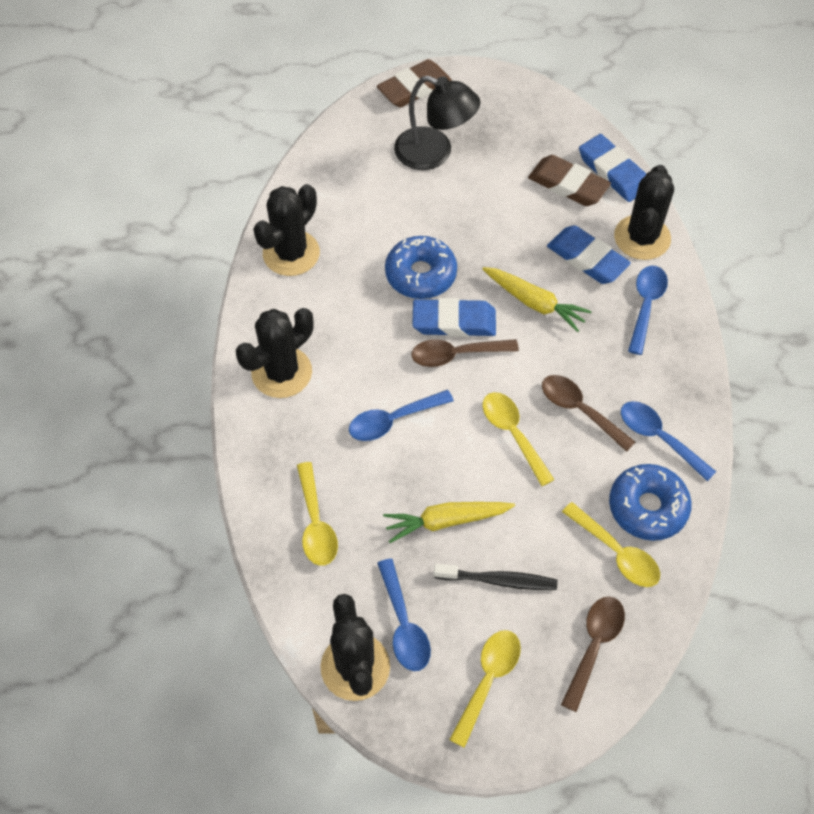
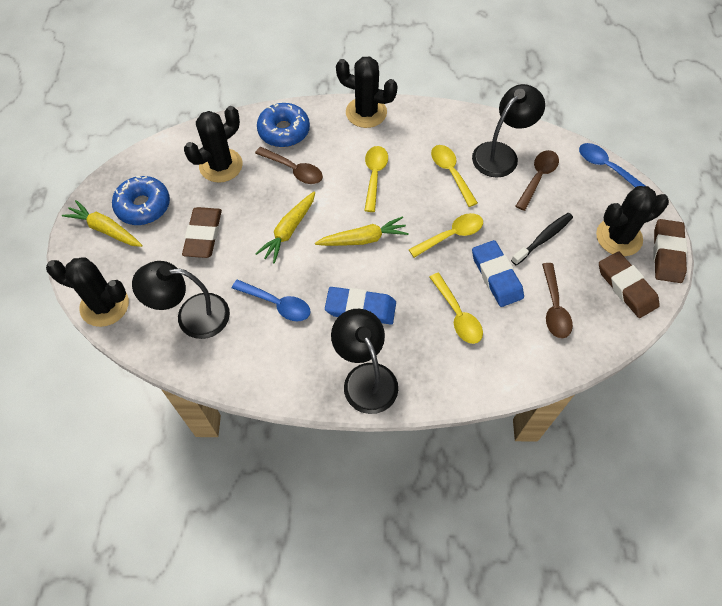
black lamp: [394,76,480,170] = 1 -> [132,261,230,339] [331,309,398,414] [472,84,545,178] = 3
blue eraser: [412,298,496,337] [547,225,631,284] [579,134,646,202] = 3 -> [325,287,396,325] [472,240,524,307] = 2
blue spoon: [349,390,454,441] [377,559,431,671] [621,401,716,481] [628,266,668,355] = 4 -> [232,279,311,322] [579,143,645,187] = 2
brown eraser: [377,59,452,108] [528,155,611,206] = 2 -> [182,207,222,258] [599,251,660,318] [653,219,687,283] = 3
yellow carrot: [383,502,515,543] [482,267,592,332] = 2 -> [62,200,143,247] [255,191,315,264] [315,216,409,246] = 3

